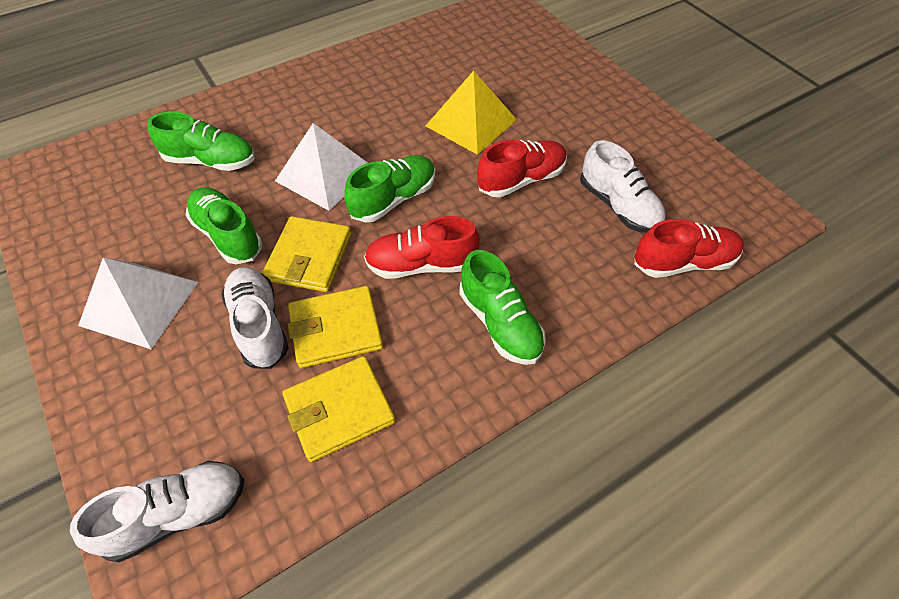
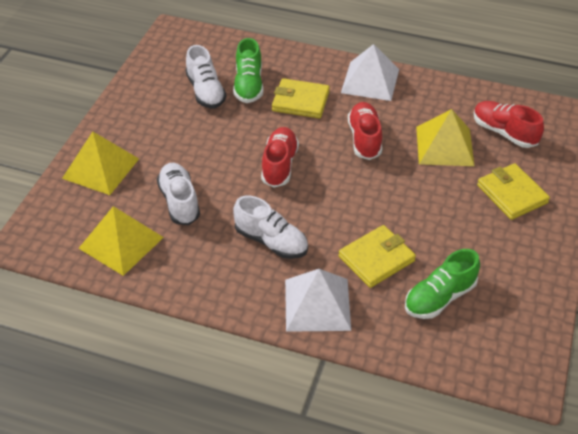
green shoe: [147,111,255,171] [186,187,263,264] [344,155,435,223] [459,250,546,365] = 4 -> [233,38,263,103] [405,249,480,319] = 2
yellow pyramid: [426,71,517,155] = 1 -> [62,131,139,195] [78,206,164,276] [416,109,475,166] = 3

